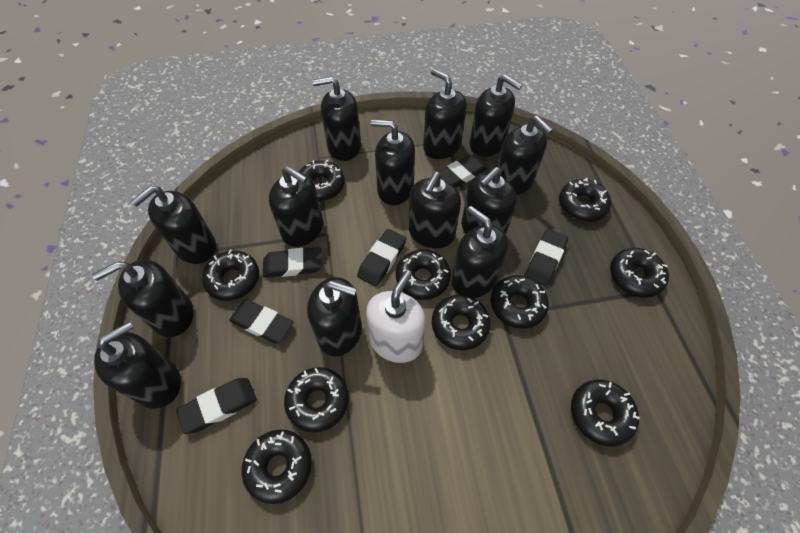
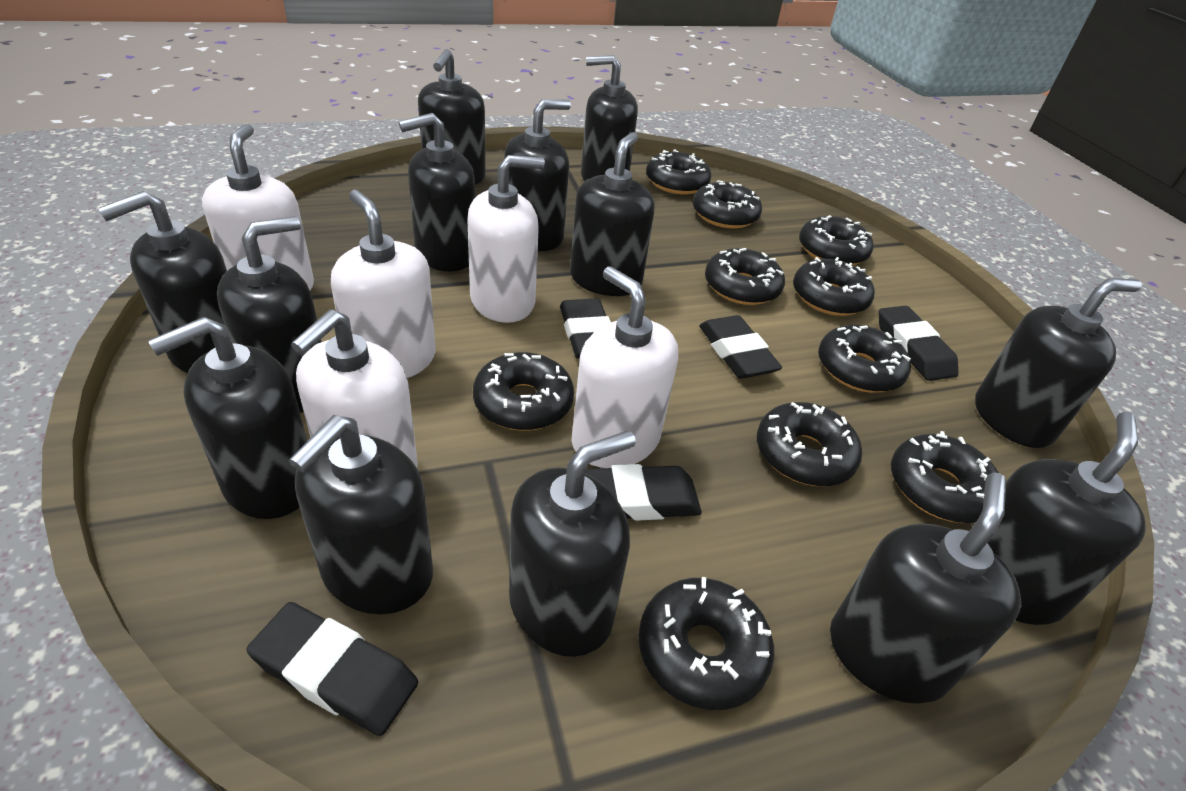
black eraser: [176,378,257,434] [229,300,294,343] [263,247,322,278] [357,229,406,286] [439,154,487,188] [525,229,568,286] = 6 -> [247,602,418,736] [560,299,611,359] [585,464,702,521] [699,315,782,378] [879,306,958,381] = 5
white soap dispenser: [366,270,425,363] = 1 -> [202,124,314,290] [291,309,418,469] [331,190,436,378] [468,155,545,323] [572,266,678,468] = 5

